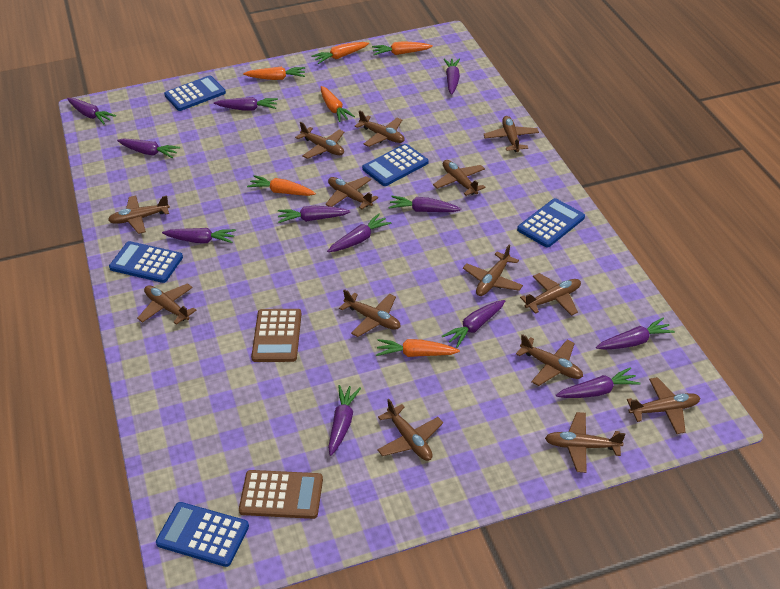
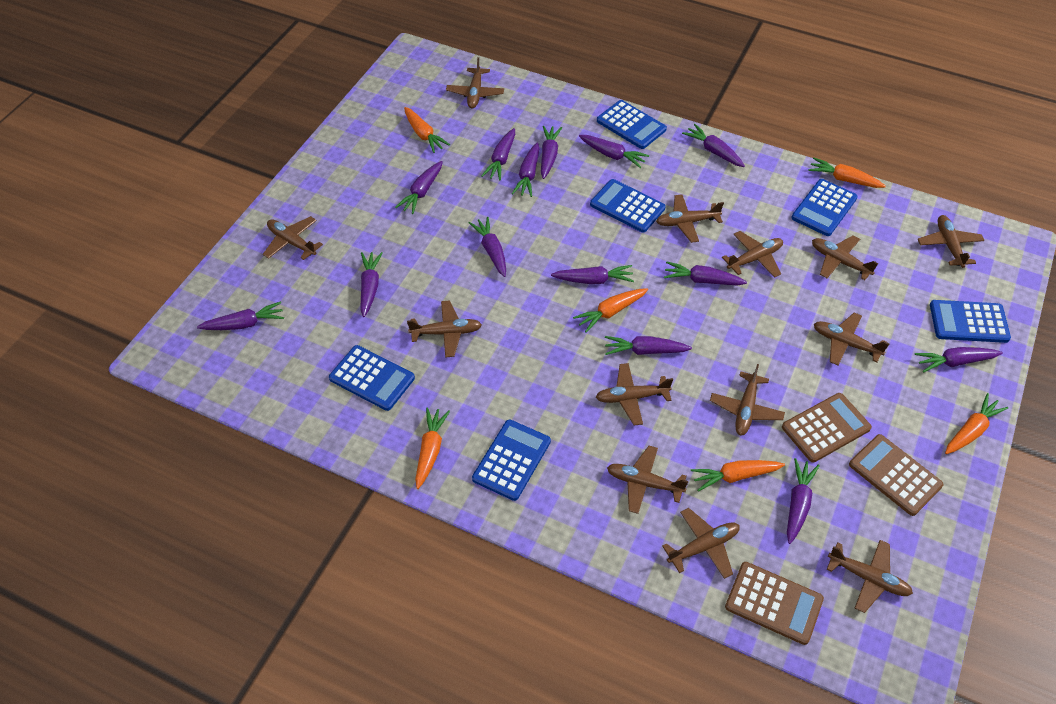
blue calculator: [109,241,183,283] [156,502,249,567] [164,75,226,111] [362,144,428,186] [517,198,585,248] = 5 -> [329,345,415,411] [472,419,551,501] [590,179,666,233] [597,100,667,149] [791,179,858,236] [930,300,1011,343] = 6
brown calculator: [239,470,323,519] [251,309,302,362] = 2 -> [725,562,824,645] [782,393,872,463] [849,434,943,516] = 3
brown plane: [108,195,170,234] [137,283,197,325] [295,122,344,159] [325,176,378,209] [339,289,401,337] [355,110,404,147] [377,399,443,461] [433,160,486,196] [463,245,523,296] [484,116,539,152] [516,334,583,386] [520,273,581,316] [545,412,625,473] [627,377,700,434] = 14 -> [263,216,323,260] [407,300,482,357] [446,57,504,109] [596,363,673,425] [607,446,688,514] [656,194,724,243] [662,508,740,579] [710,364,785,436] [722,231,783,278] [812,235,878,280] [814,313,889,365] [827,540,913,613] [918,215,985,268] = 13
purple carrot: [67,98,116,124] [117,138,180,158] [162,228,236,243] [214,97,278,111] [278,206,350,223] [327,214,391,252] [328,385,361,456] [389,196,461,212] [442,300,505,348] [444,58,460,95] [556,367,641,398] [596,318,675,349] = 12 -> [197,301,284,330] [360,252,383,317] [395,161,443,214] [469,217,506,277] [481,128,515,181] [512,142,539,197] [541,126,562,179] [551,265,634,284] [579,135,649,168] [605,336,692,355] [664,261,747,286] [682,124,745,167] [787,458,820,544] [915,347,1003,373] = 14

